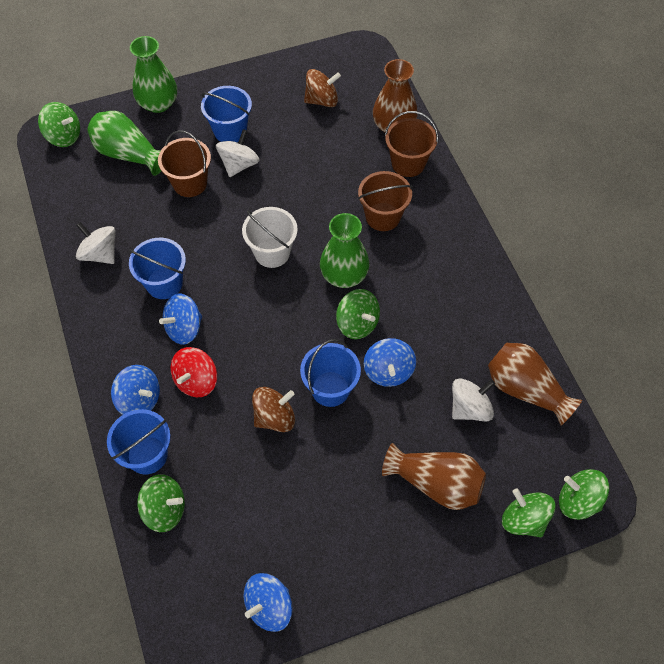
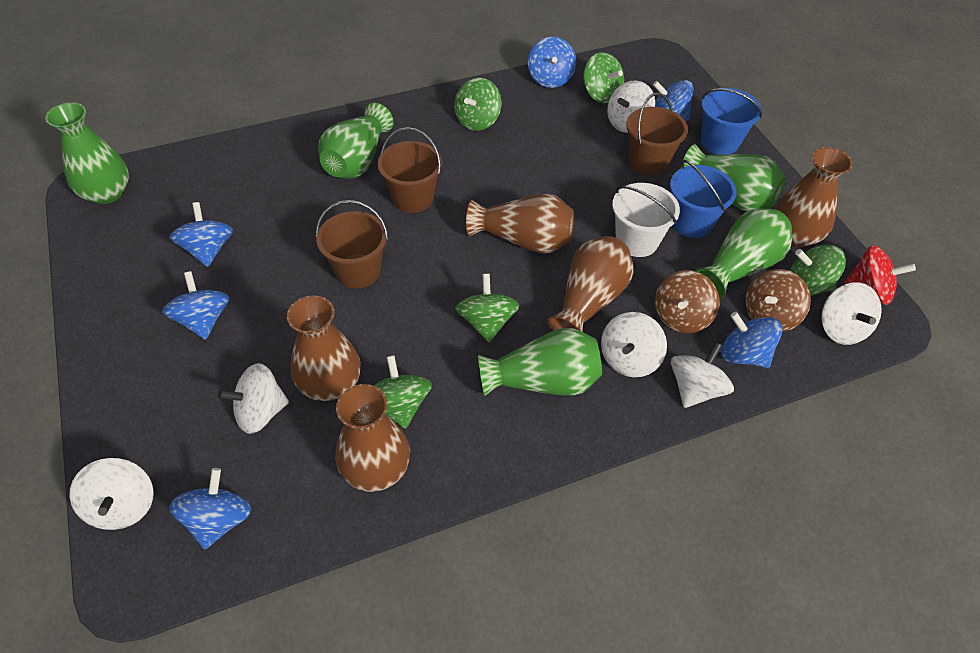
blue bucket: [107,409,170,474] [129,238,186,299] [201,86,252,142] [300,339,361,407] = 4 -> [670,160,737,238] [701,88,762,155] = 2
blue spinning top: [111,365,160,415] [159,294,202,345] [244,573,292,632] [364,338,416,387] = 4 -> [162,271,229,340] [169,202,233,267] [169,468,251,549] [528,36,576,88] [653,80,694,120] [721,312,783,368] = 6
brown vase: [373,59,418,132] [382,443,486,510] [488,343,582,425] = 3 -> [287,295,360,401] [335,384,410,492] [466,194,574,254] [547,236,634,332] [775,147,853,247] = 5
green vase: [87,111,161,176] [130,36,177,113] [320,213,369,288] = 3 -> [45,102,129,204] [318,103,393,179] [478,328,602,396] [681,144,786,211] [696,208,792,299] = 5
white spinning top: [76,222,116,264] [216,129,260,177] [452,378,495,422] = 3 -> [69,458,154,530] [218,363,289,434] [601,312,667,377] [607,80,655,133] [671,342,734,408] [821,282,882,345] = 6

